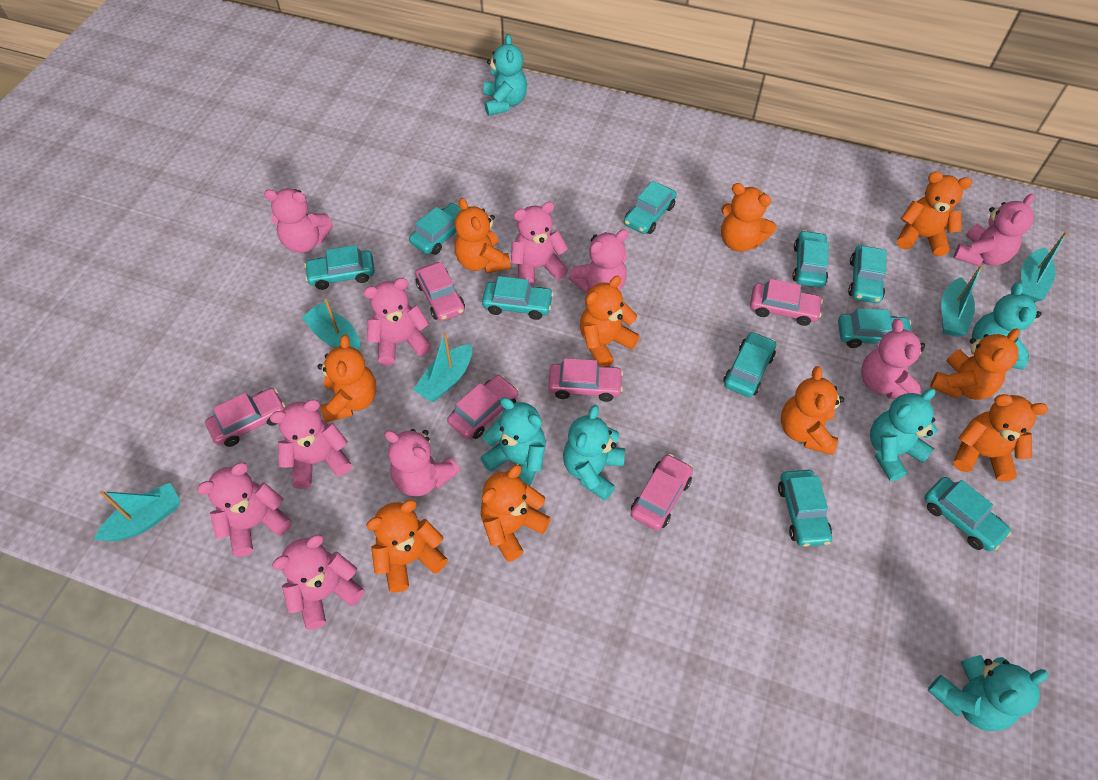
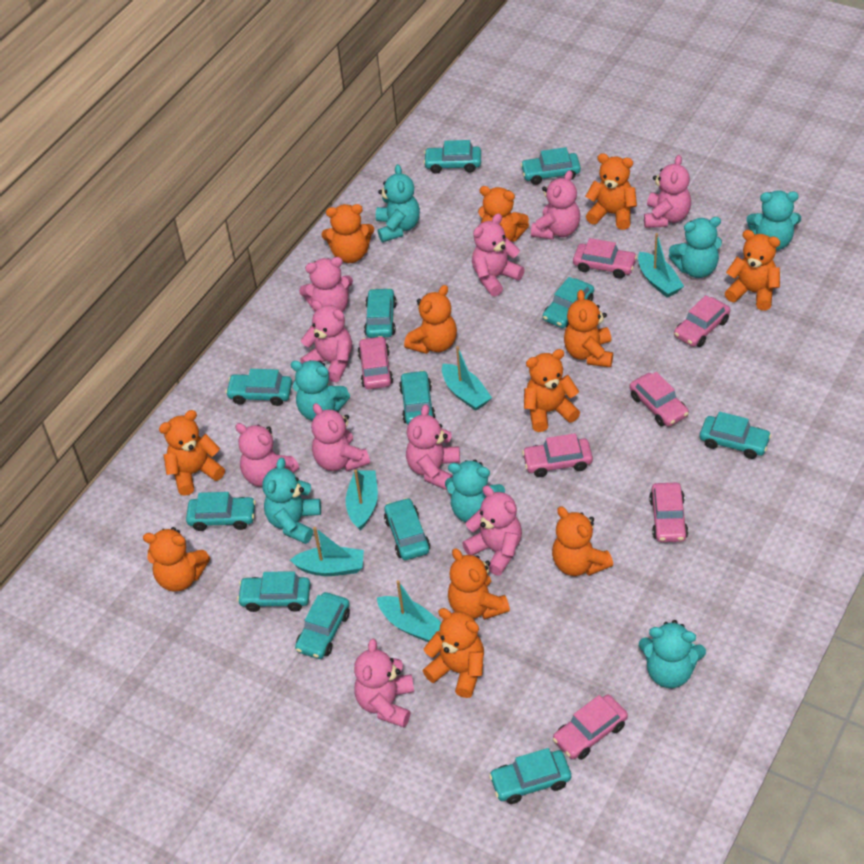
orange teddy bear: [317,335,376,422] [366,500,448,592] [454,198,511,273] [481,465,551,562] [580,276,640,367] [721,183,776,252] [781,366,844,455] [897,171,972,256] [930,328,1020,400] [953,394,1048,481] = 10 -> [143,527,210,592] [159,410,225,496] [321,204,374,263] [404,285,457,354] [423,608,484,698] [448,548,510,620] [478,186,529,242] [524,349,580,432] [552,506,613,576] [564,290,613,367] [585,153,637,230] [725,230,780,311] = 12
pink car: [205,388,286,447] [415,262,465,321] [447,375,518,439] [548,358,623,402] [631,454,693,531] [750,279,823,326] = 6 -> [358,336,393,389] [522,433,593,477] [553,695,628,760] [573,238,637,279] [630,372,689,427] [649,483,688,542] [674,295,730,347] = 7
turquoise car: [304,245,375,290] [409,203,461,255] [482,276,554,320] [624,181,677,234] [723,332,776,397] [778,470,832,547] [792,230,829,288] [838,308,912,348] [848,245,887,303] [924,477,1011,552] = 10 -> [186,492,256,531] [225,369,292,406] [237,571,310,612] [295,592,350,659] [364,288,397,338] [384,498,430,560] [399,370,435,425] [424,140,481,174] [489,748,571,804] [520,147,581,185] [543,277,594,328] [700,412,772,459] = 12
turquoise teddy bear: [480,397,546,486] [484,34,527,116] [563,405,625,501] [870,388,937,481] [927,655,1048,731] [972,282,1041,370] = 6 -> [262,458,321,544] [290,360,350,420] [376,164,420,242] [445,460,505,522] [639,620,706,688] [669,217,722,278] [747,190,801,251] = 7

